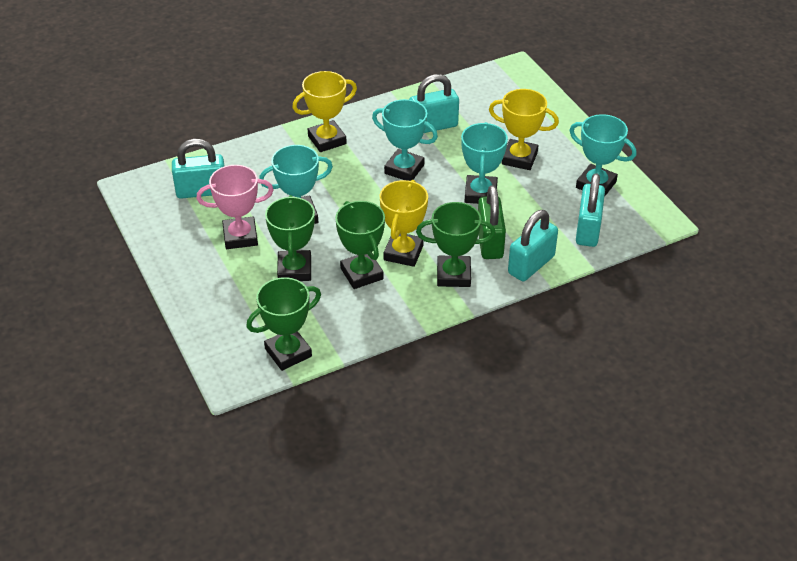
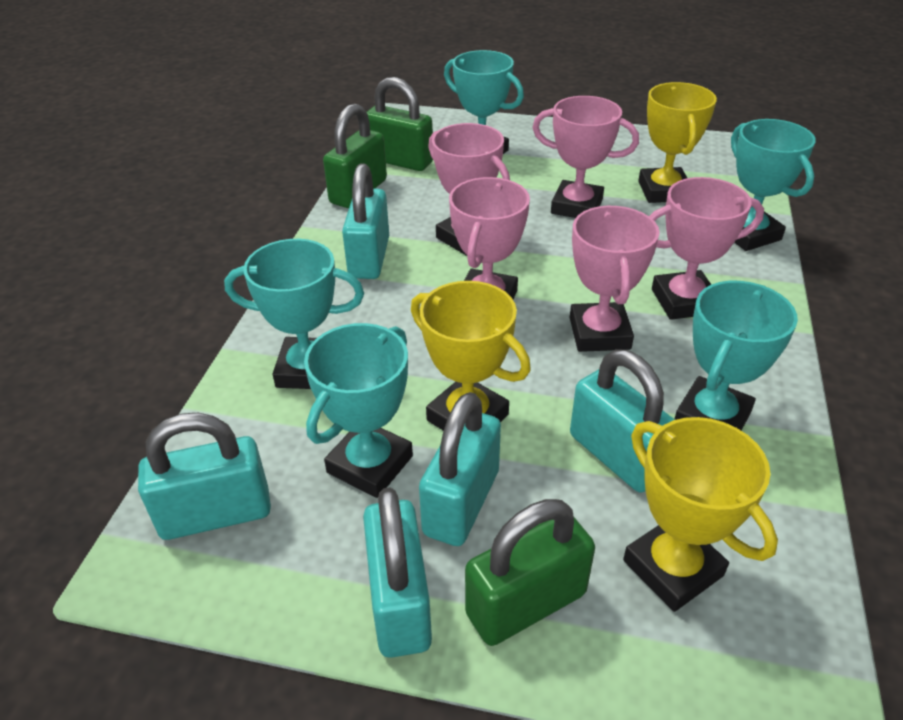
green padlock: [478,185,506,259] = 1 -> [323,103,387,208] [367,77,433,171] [465,499,595,646] = 3
green trophy: [246,277,321,371] [265,195,315,281] [335,201,385,289] [416,202,496,287] = 4 -> none = 0
pink trophy: [196,165,274,249] = 1 -> [428,123,510,256] [449,177,530,299] [532,96,639,218] [570,206,660,352] [649,177,764,320] = 5
turquoise padlock: [172,139,225,199] [409,74,459,133] [508,210,558,281] [576,173,605,247] = 4 -> [138,413,271,540] [342,163,389,279] [363,487,432,658] [419,392,501,546] [570,349,675,493] = 5
turquoise trophy: [259,145,333,224] [372,99,438,181] [461,122,508,204] [569,114,636,197] = 4 -> [224,239,364,389] [304,323,413,498] [444,50,524,154] [675,281,798,431] [731,119,816,251] = 5

